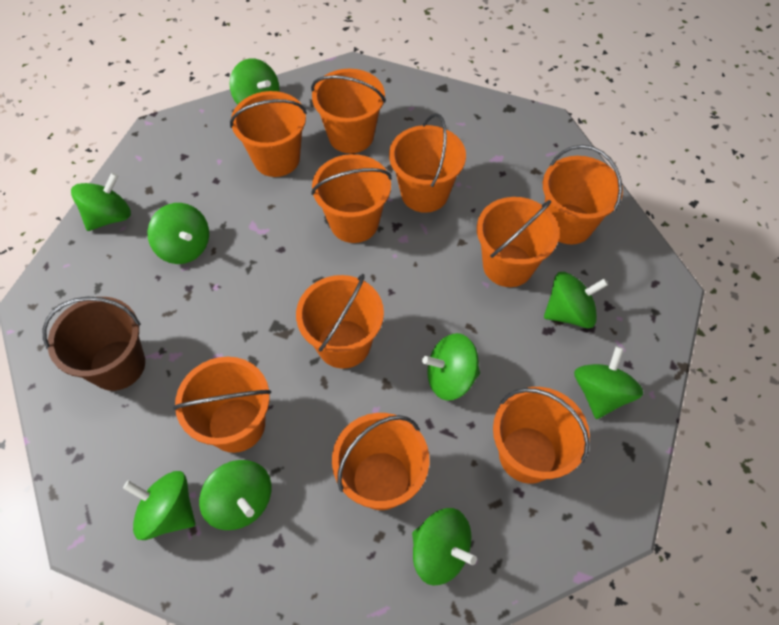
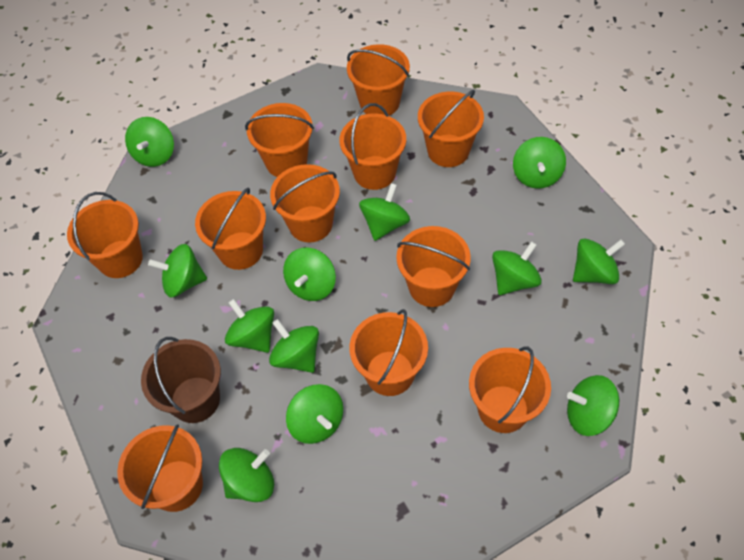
green spinning top: [71,173,131,231] [123,471,195,540] [147,203,209,264] [199,460,272,530] [230,58,280,105] [412,508,477,586] [422,333,480,401] [544,272,608,328] [574,346,643,419] = 9 -> [125,117,174,167] [148,244,207,298] [219,448,274,502] [225,299,274,353] [269,319,319,373] [283,247,336,301] [286,384,343,444] [359,183,410,241] [492,241,542,295] [513,137,566,189] [567,375,619,436] [573,238,625,284] = 12
orange bucket: [172,357,271,453] [230,91,307,177] [296,274,384,369] [311,69,386,153] [311,154,392,243] [332,413,429,510] [389,113,466,213] [477,197,559,287] [493,387,590,484] [543,145,623,244] = 10 -> [67,192,143,278] [117,424,203,512] [195,188,266,270] [245,103,314,177] [270,164,340,243] [339,103,406,190] [347,44,410,116] [349,309,428,396] [396,226,471,307] [418,90,484,167] [469,346,551,433] = 11

